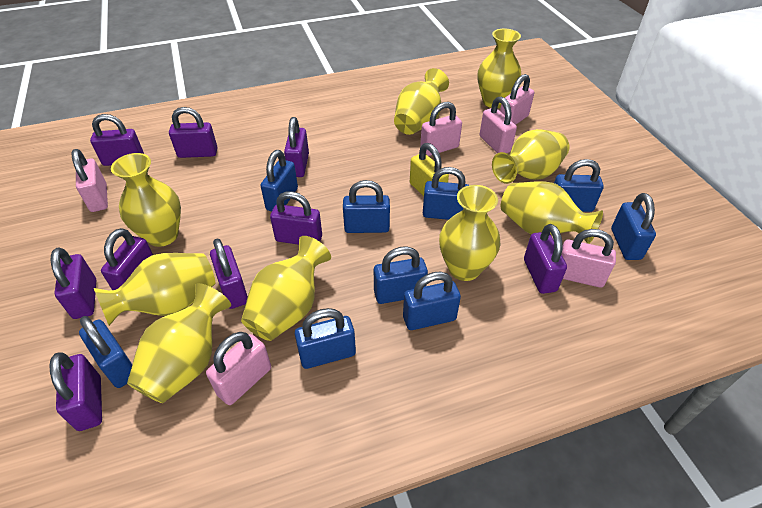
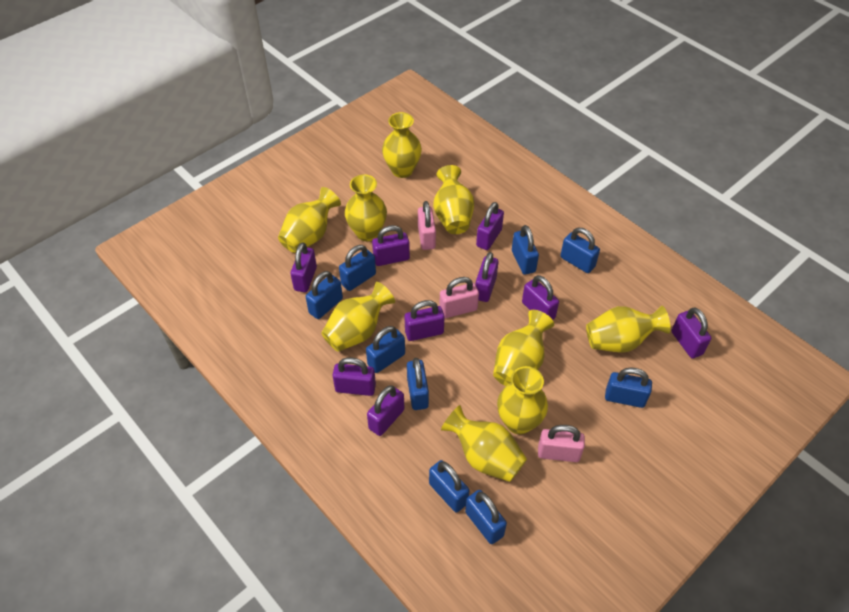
pink padlock: [71,149,108,212] [206,332,271,405] [420,102,462,156] [479,97,517,153] [500,74,534,125] [561,229,616,287] = 6 -> [418,201,436,250] [439,277,479,318] [538,425,585,462] = 3
yellow padlock: [410,143,449,196] = 1 -> none = 0

